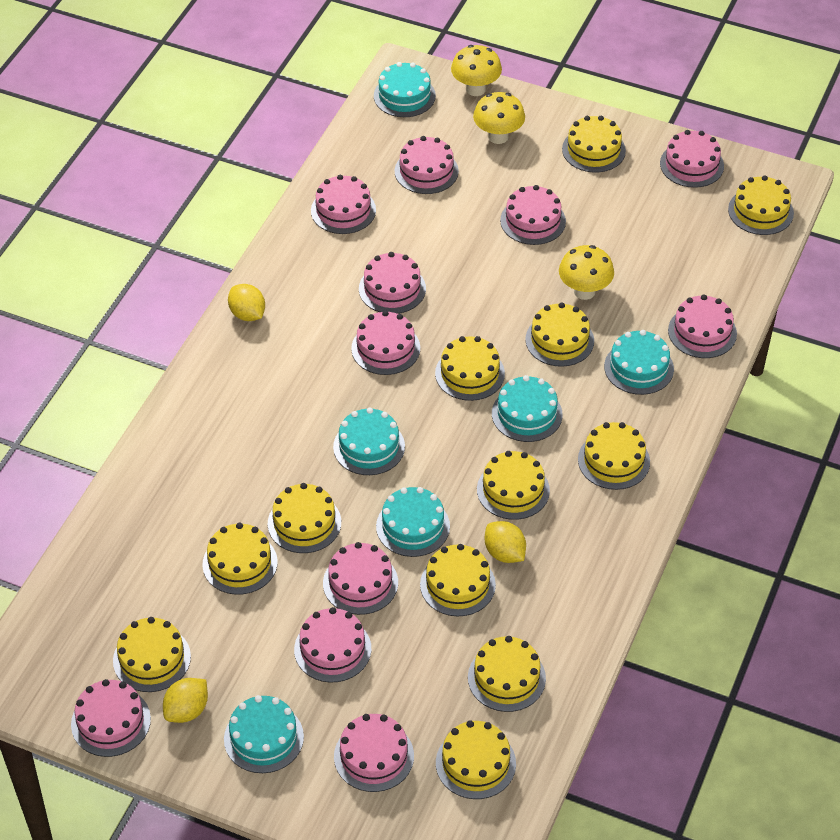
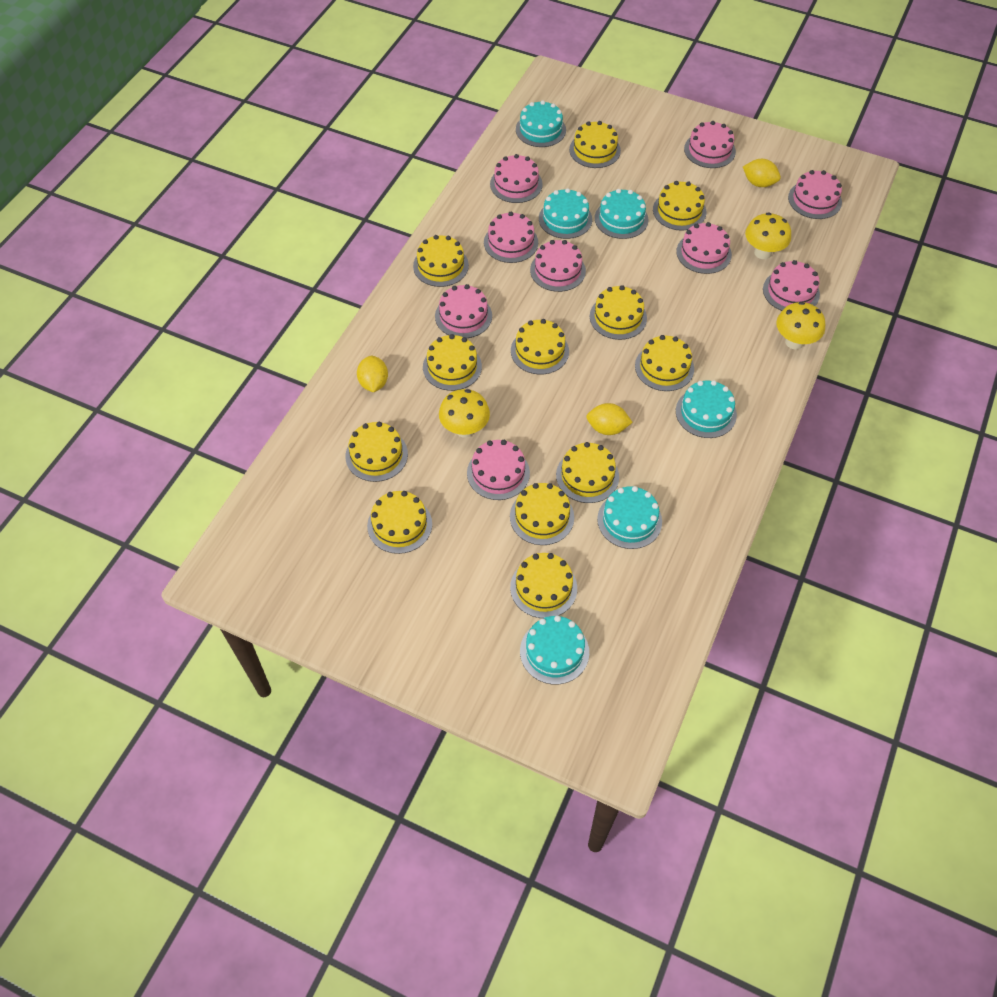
pink cake: [71,679,151,757] [294,607,371,683] [311,175,376,234] [323,542,398,615] [334,714,414,792] [351,311,420,375] [359,252,426,314] [395,136,459,194] [500,185,566,245] [660,130,724,188] [668,295,737,358] = 11 -> [435,284,492,338] [467,440,530,500] [484,212,538,263] [490,154,543,203] [530,240,586,292] [676,222,732,274] [684,121,736,168] [763,260,820,311] [788,170,842,219] = 9

